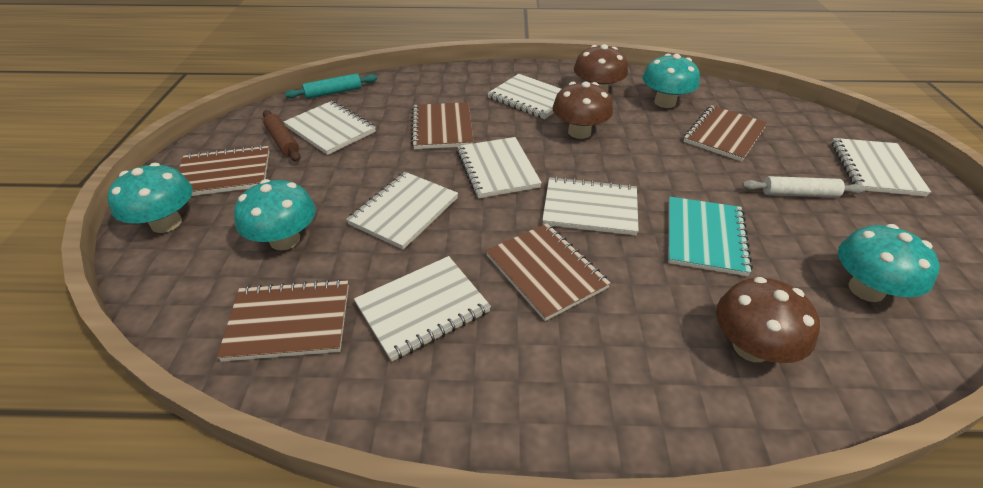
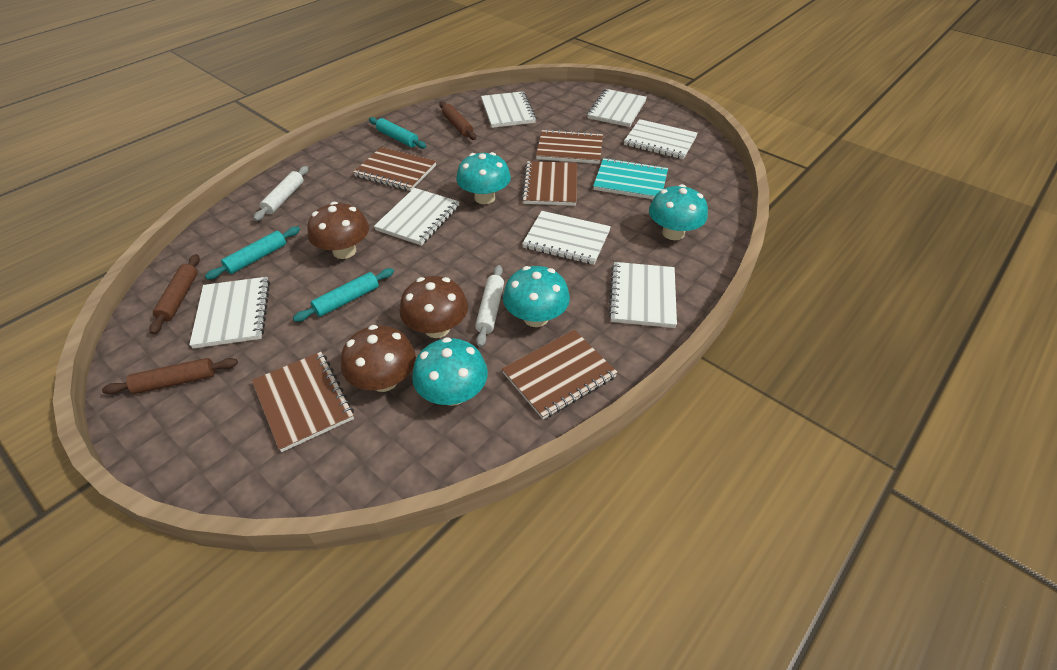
brown rolling pin: [263,110,301,162] = 1 -> [102,358,238,394] [149,254,200,334] [439,101,476,140] = 3
turquoise rolling pin: [285,73,378,99] = 1 -> [205,226,300,280] [293,268,394,322] [369,117,427,149] = 3
white rolling pin: [742,176,865,198] = 1 -> [254,166,308,221] [475,265,504,347] = 2

